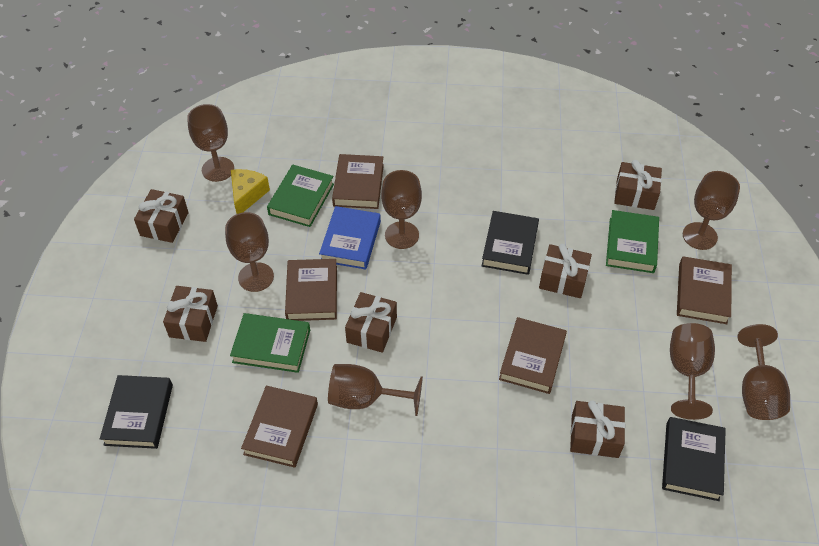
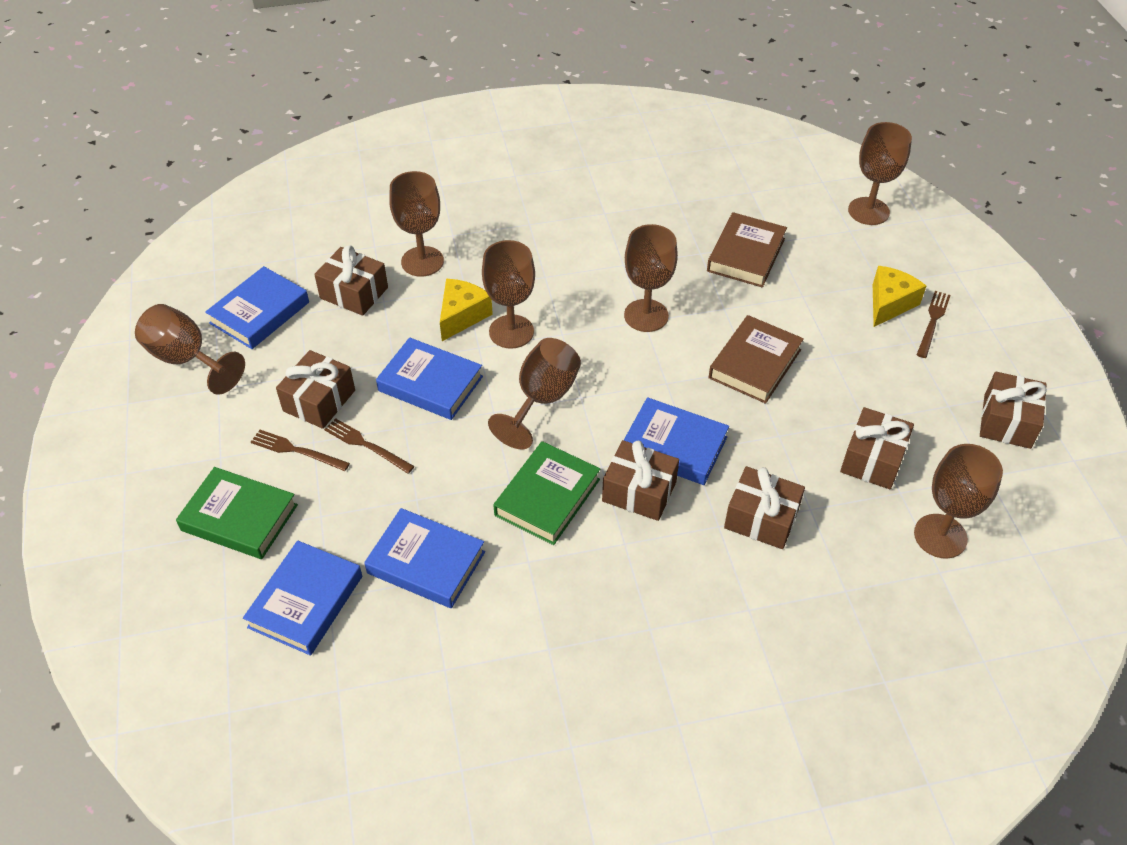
black book: [100,375,173,449] [482,211,539,275] [662,417,726,501] = 3 -> none = 0
blue book: [319,206,381,270] = 1 -> [205,266,309,349] [243,540,362,656] [364,508,485,608] [376,337,483,420] [624,397,729,485] = 5
brown book: [241,386,318,468] [285,259,337,321] [332,154,384,209] [499,317,567,394] [677,256,732,324] = 5 -> [707,212,787,288] [709,315,804,404] = 2
brown fork: none = 0 -> [251,430,350,471] [324,418,415,474] [917,291,950,358] = 3
green book: [230,313,310,373] [267,165,334,227] [606,210,659,273] = 3 -> [176,467,298,559] [493,441,600,545] = 2
yellow cheese: [231,169,270,214] = 1 -> [440,279,493,341] [873,266,926,327] = 2

